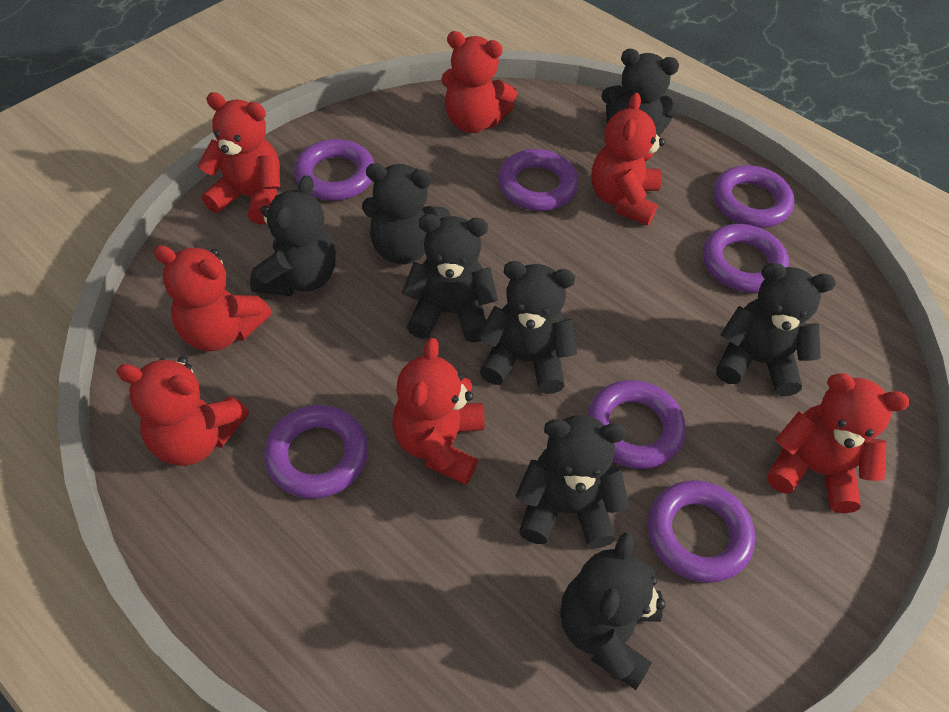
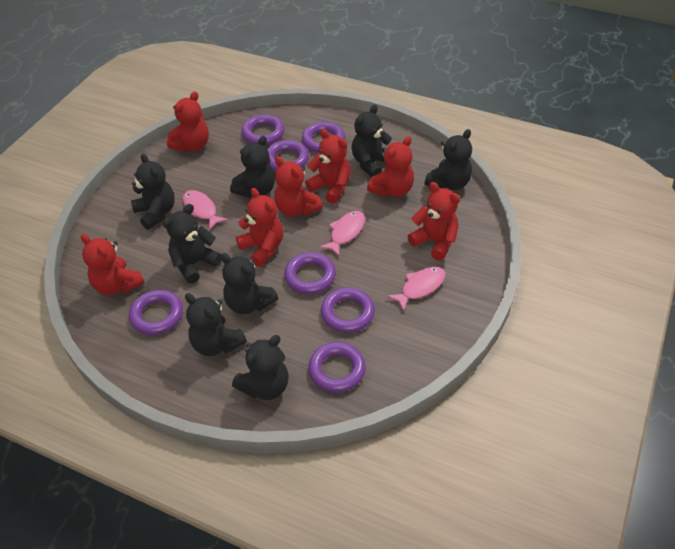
pink fish: none = 0 -> [183,190,228,230] [319,211,365,257] [386,267,445,311] = 3

